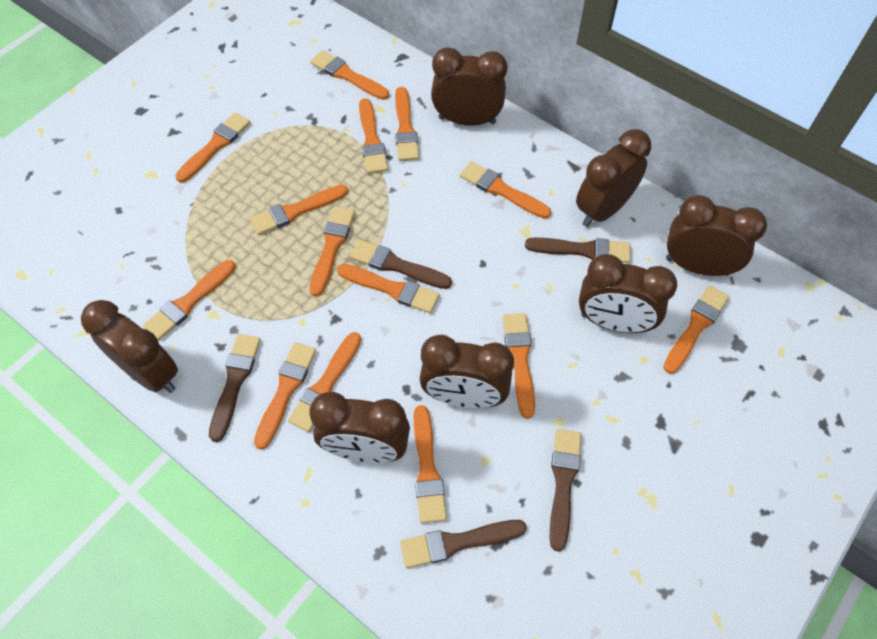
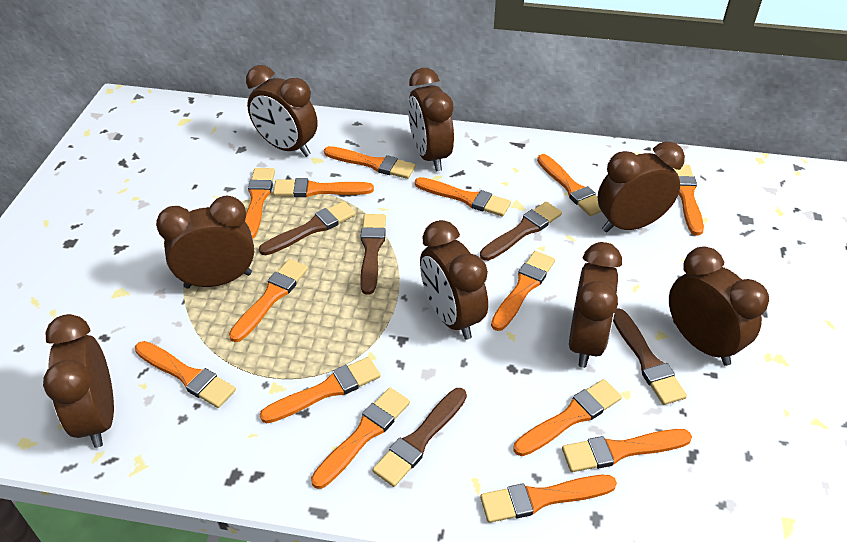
brown clock: [81,300,178,393] [309,392,410,463] [419,335,514,408] [431,47,508,126] [576,129,651,227] [579,254,677,333] [666,195,767,276] = 7 -> [43,314,114,448] [156,196,254,289] [246,65,318,157] [408,68,454,171] [420,220,488,340] [569,242,622,368] [598,141,685,233] [669,246,769,366] = 8

